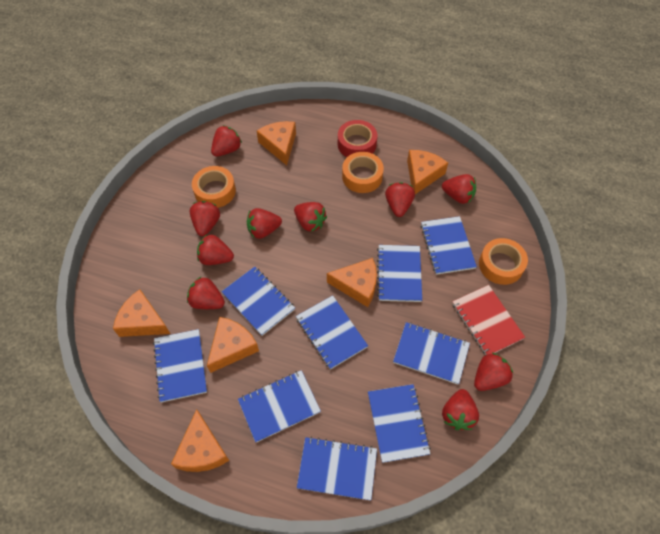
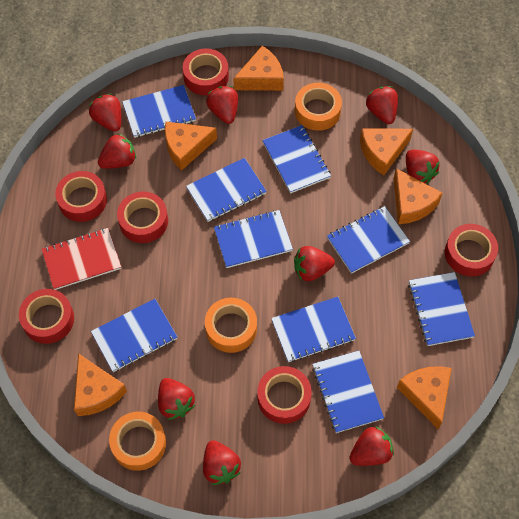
red strawberry: [187,276,225,309] [190,201,220,236] [197,234,234,265] [211,125,242,157] [247,208,282,239] [294,202,327,232] [385,182,415,217] [442,174,476,204] [442,389,479,430] [474,353,513,391] = 10 -> [89,94,121,131] [98,133,136,169] [158,378,195,420] [203,440,241,485] [206,86,238,124] [294,246,335,281] [349,426,394,466] [366,86,398,124] [406,150,440,184] = 9
red tape: [338,120,377,157] = 1 -> [19,289,74,344] [55,171,107,222] [117,192,168,243] [183,48,229,95] [257,366,312,424] [445,224,498,276] = 6

